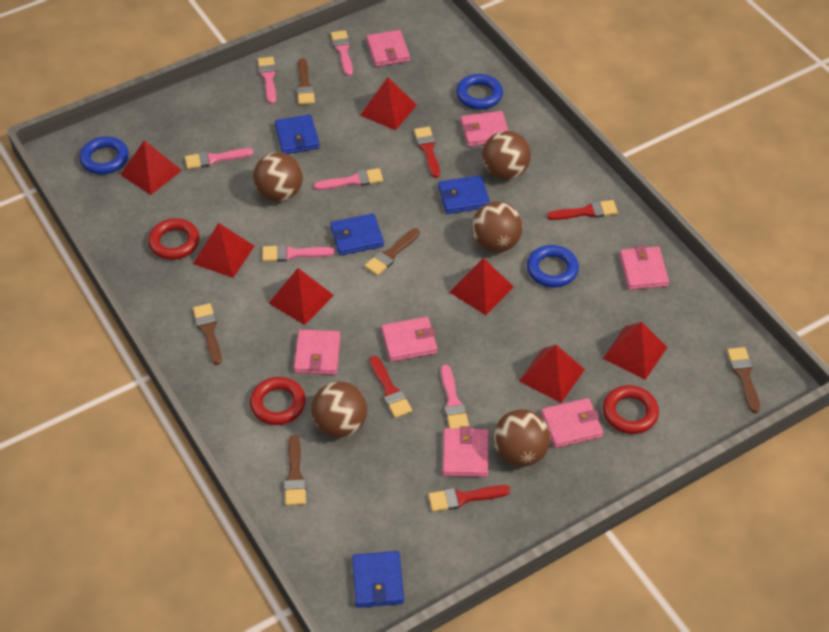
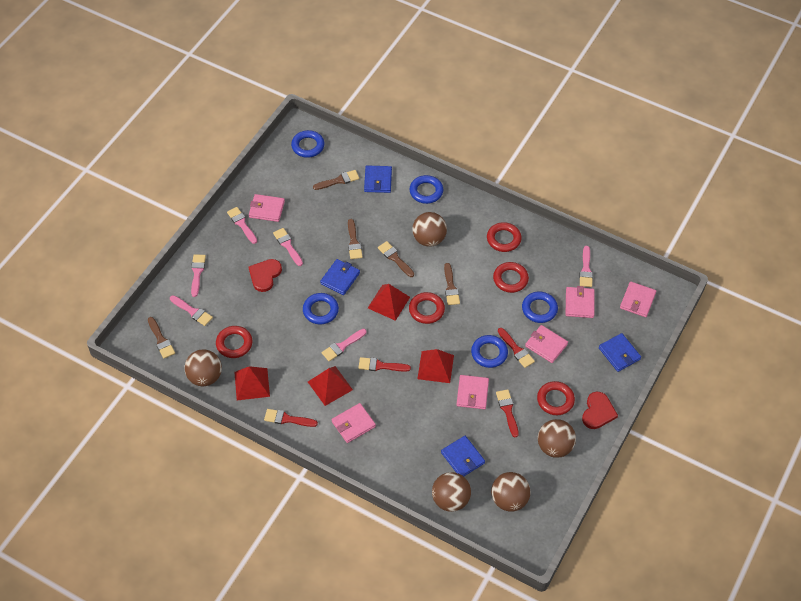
blue ring: [79,136,129,174] [456,74,503,110] [527,245,579,288] = 3 -> [291,130,324,158] [303,293,339,324] [410,175,443,204] [471,335,508,368] [522,292,558,323] = 5
pink wallet: [294,330,341,375] [366,30,410,67] [381,317,438,362] [443,426,488,477] [461,111,509,147] [541,398,603,448] [619,245,669,290] = 7 -> [249,194,285,222] [332,403,376,443] [456,375,489,409] [525,325,568,363] [566,286,594,318] [620,281,656,317] = 6
red heart: none = 0 -> [249,259,282,292] [582,392,618,429] = 2
red pyramid: [121,140,182,195] [193,223,254,278] [268,268,334,325] [360,77,417,130] [449,258,514,315] [519,345,585,403] [603,322,667,380] = 7 -> [234,366,270,400] [308,366,353,406] [368,284,410,321] [418,349,454,383] = 4
red ring: [148,218,200,260] [250,377,306,425] [603,385,659,434] = 3 -> [216,326,252,358] [409,292,445,324] [487,222,522,252] [493,262,529,293] [537,381,575,415] = 5

